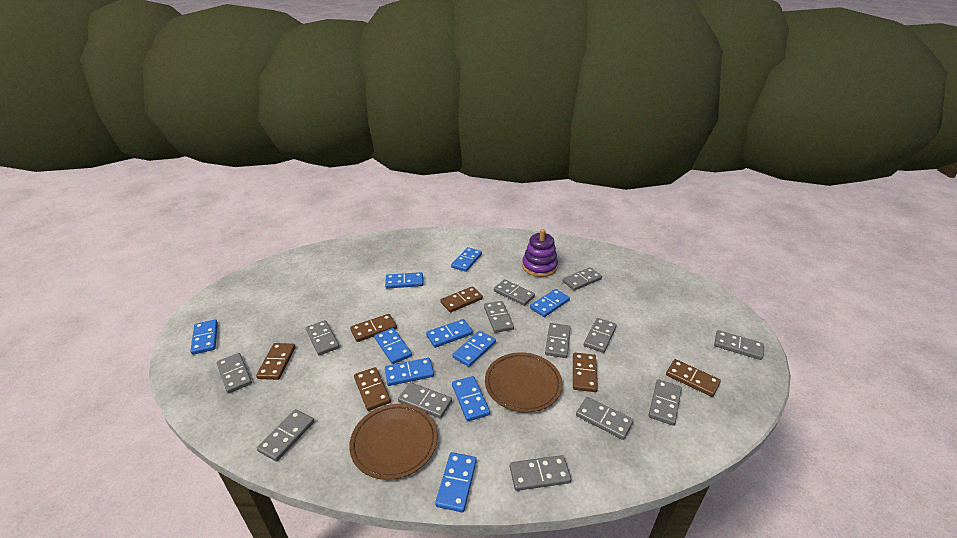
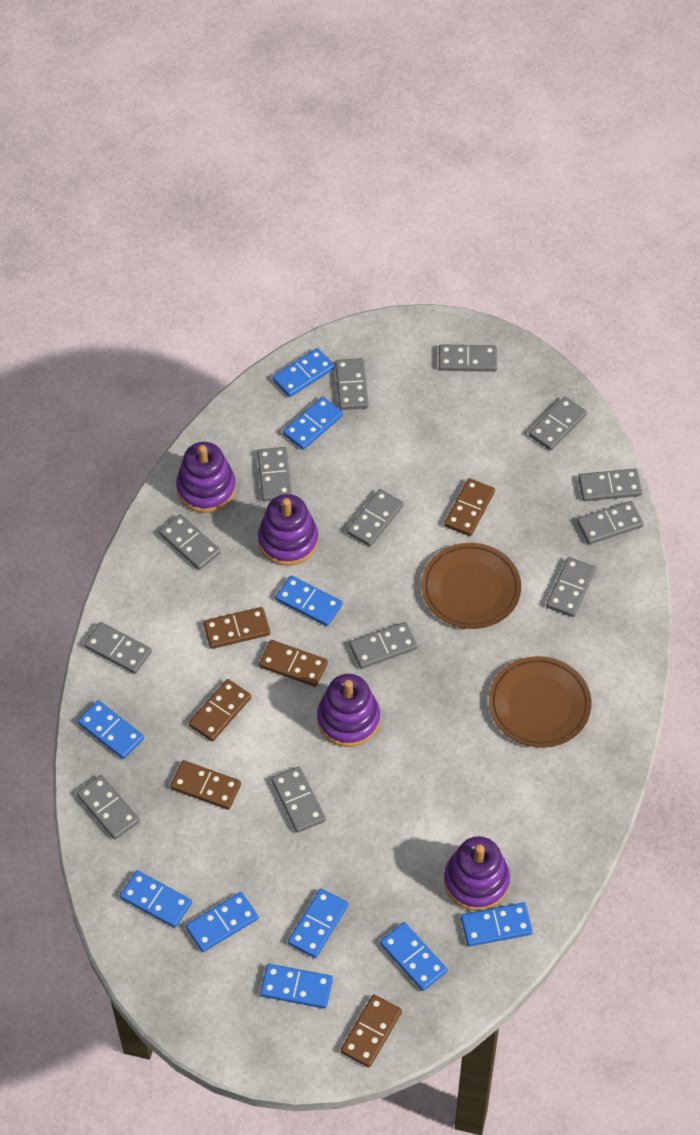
purple stacking toy: [522,229,558,277] = 1 -> [176,442,236,513] [258,494,318,566] [317,674,380,747] [444,836,510,911] = 4

